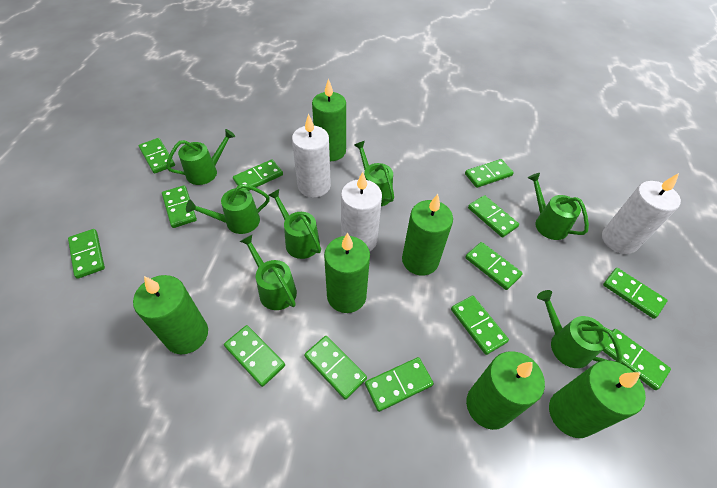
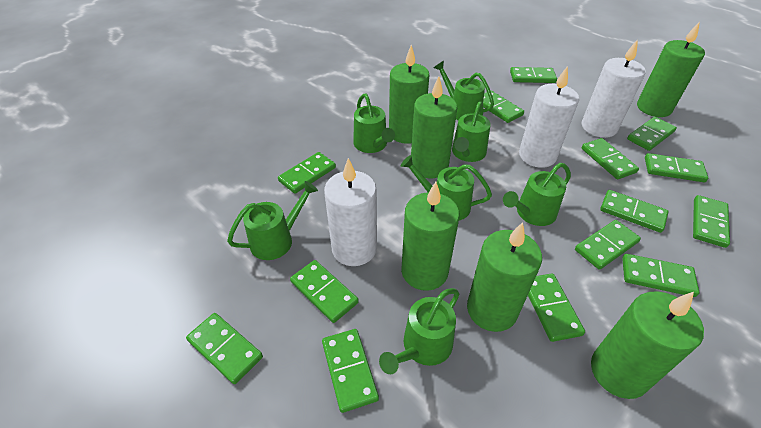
green domino: [68,229,105,279] [139,138,175,174] [162,185,197,228] [224,325,285,387] [233,159,283,191] [304,336,367,400] [365,357,434,412] [451,296,509,355] [465,159,514,188] [465,242,523,290] [468,195,519,237] [602,329,671,390] [603,268,668,319] = 13 -> [186,313,263,384] [278,152,336,194] [290,260,359,323] [322,329,379,413] [483,90,524,123] [510,67,557,83] [528,273,585,342] [575,220,641,270] [582,138,639,179] [600,190,669,233] [622,254,699,297] [627,117,677,151] [645,153,708,182] [693,195,730,248] = 14

